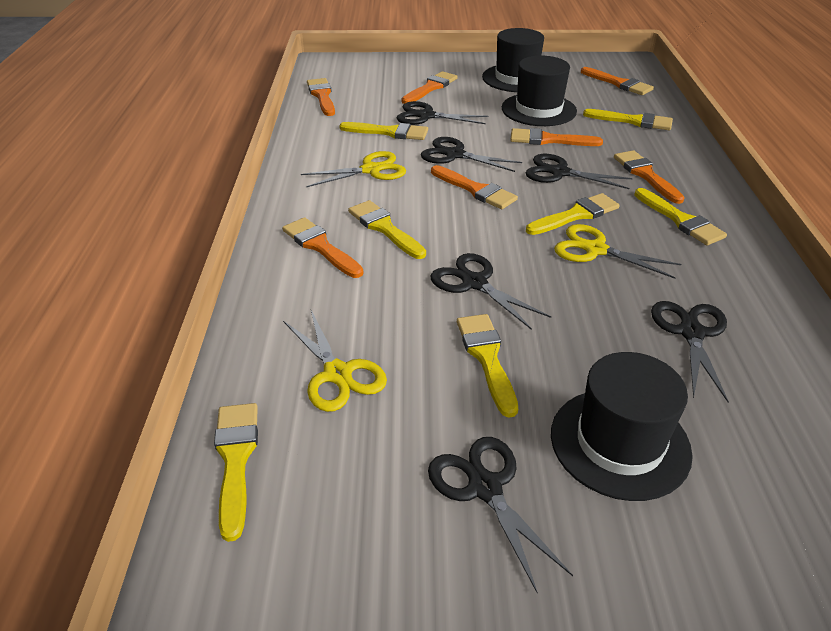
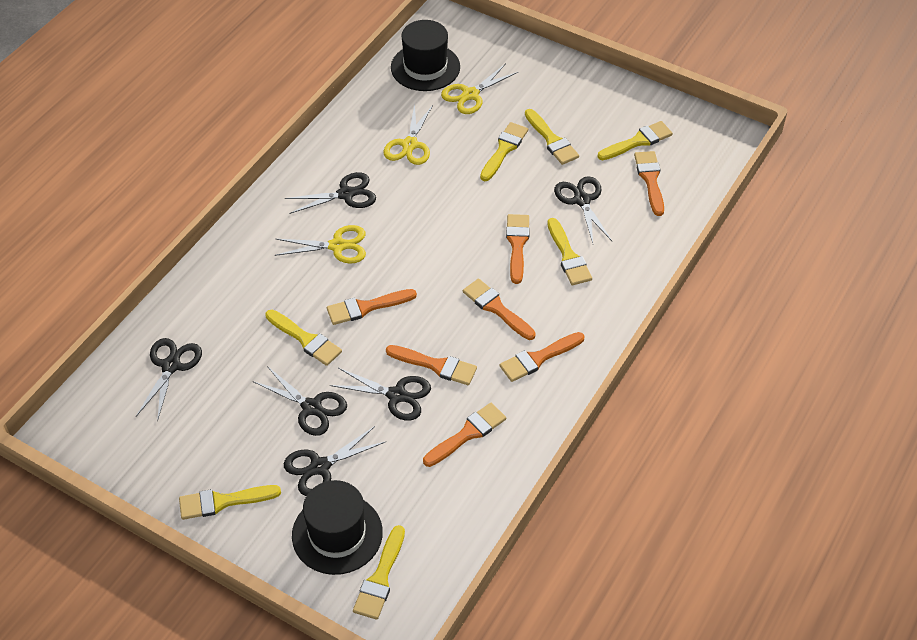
black hat: [482,28,544,92] [502,56,577,126] [551,352,693,501] = 3 -> [292,480,383,575] [391,20,460,91] = 2

